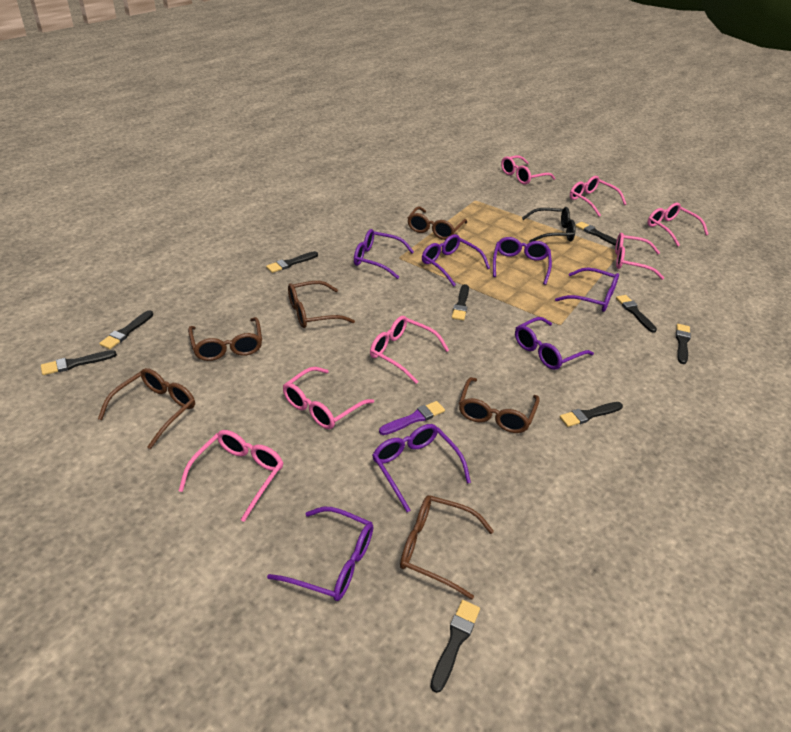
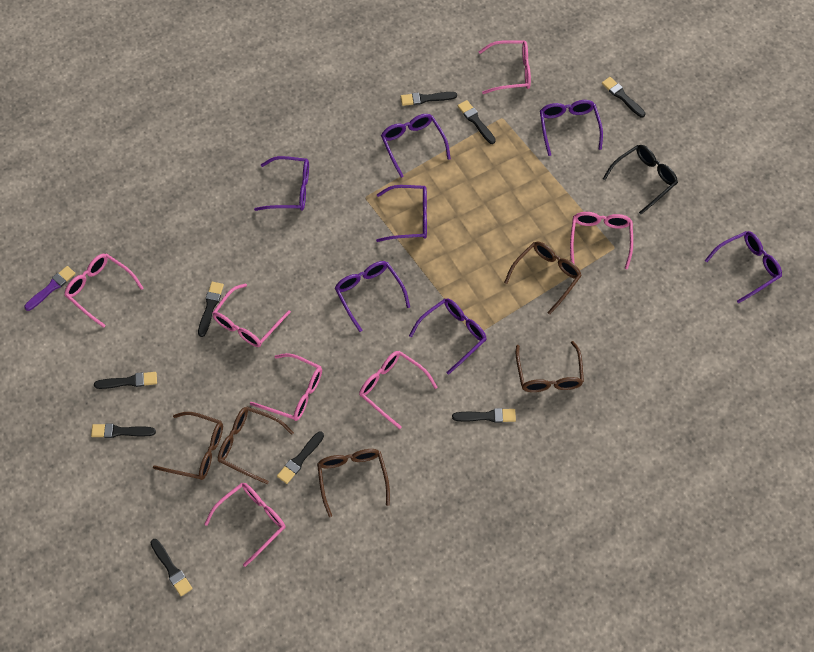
brown glasses: [98,368,195,449] [188,317,262,361] [288,281,355,328] [400,495,494,600] [408,207,467,240] [459,377,540,433] = 6 -> [153,412,223,480] [218,406,294,484] [317,449,390,517] [504,242,582,314] [516,341,584,392] = 5

